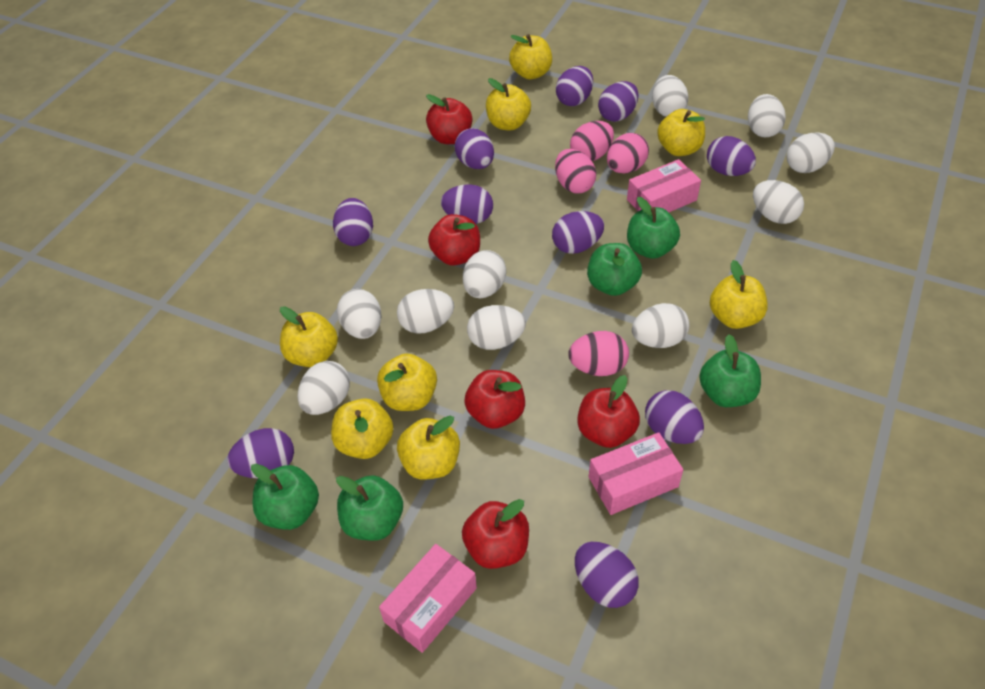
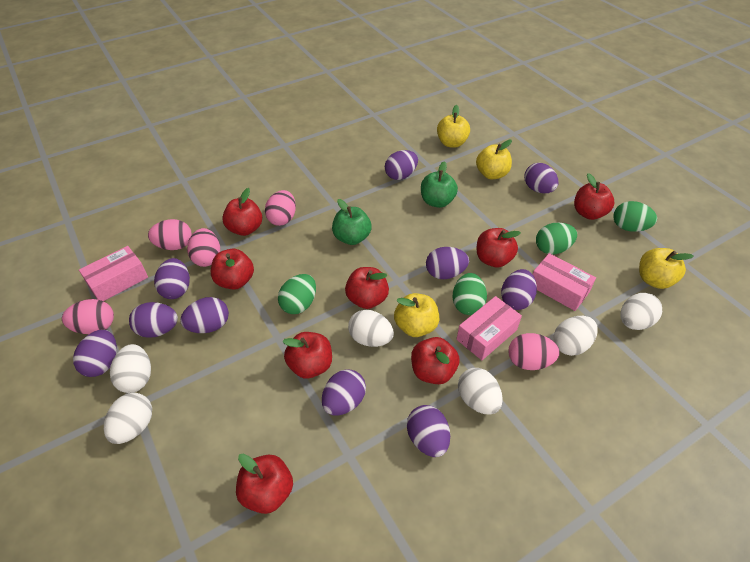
green apple: [251,464,319,530] [336,475,403,541] [587,243,642,296] [627,197,680,259] [699,334,761,407] = 5 -> [332,199,372,245] [421,161,458,208] = 2
green egg: none = 0 -> [278,274,316,314] [452,273,487,315] [536,223,577,254] [613,201,657,232] = 4
pink egg: [555,149,596,193] [569,331,629,376] [570,121,614,161] [607,133,649,173] = 4 -> [62,299,114,334] [148,219,192,250] [187,228,220,267] [265,190,296,226] [508,333,560,370] = 5
red apple: [426,94,473,144] [428,214,480,266] [462,499,529,569] [464,370,525,429] [577,375,640,448] = 5 -> [211,249,254,290] [222,188,262,236] [236,454,293,514] [282,332,332,379] [345,267,389,309] [411,337,459,384] [476,228,521,267] [574,173,614,220] = 8
white egg: [297,361,350,415] [337,289,381,339] [397,289,454,334] [463,250,506,298] [467,305,526,350] [632,303,689,348] [652,75,688,117] [748,94,786,137] [753,180,804,224] [786,133,835,173] = 10 -> [104,393,152,444] [110,344,151,393] [348,310,394,347] [458,368,503,415] [554,316,598,356] [620,293,662,330] = 6
yellow apple: [280,306,338,367] [331,398,394,459] [377,353,437,411] [397,416,460,479] [486,78,531,130] [509,34,552,79] [657,109,705,156] [710,260,768,329] = 8 -> [394,293,439,337] [437,105,470,148] [476,140,512,179] [639,248,693,289] = 4

